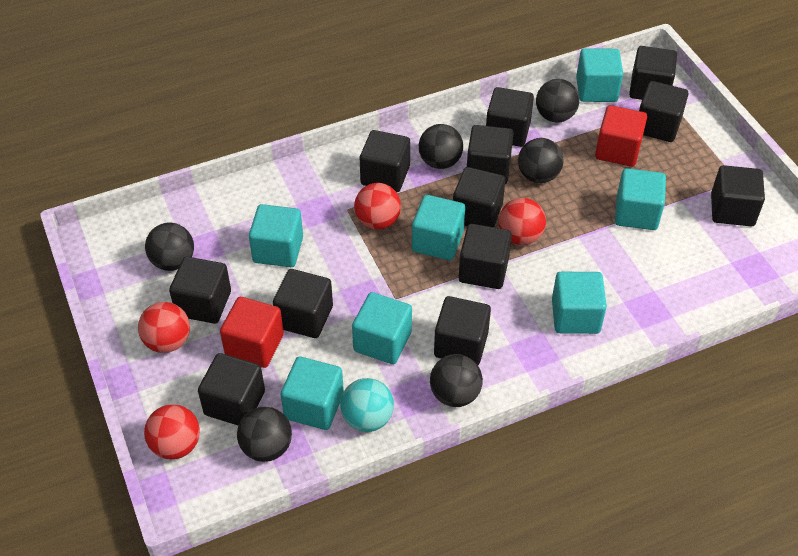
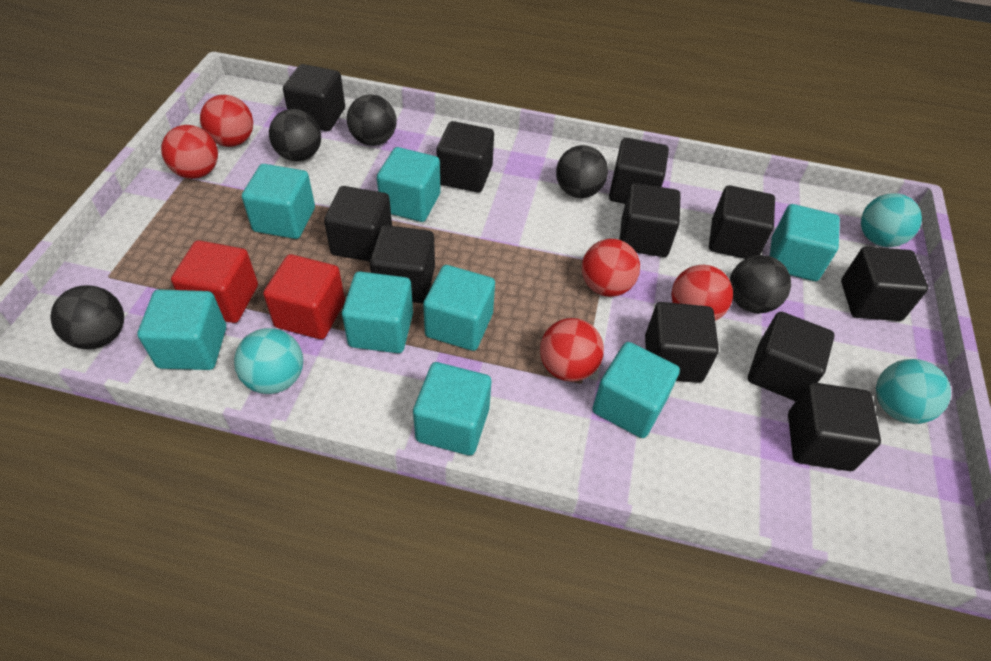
black ball: [145,223,194,271] [237,407,292,462] [419,124,463,169] [430,354,483,407] [518,138,564,183] [536,79,579,122] = 6 -> [50,285,124,349] [269,109,321,161] [347,94,396,146] [556,145,608,198] [730,255,791,313] = 5
black cube: [169,257,231,324] [198,353,265,425] [273,269,333,338] [360,130,410,192] [434,296,491,365] [453,167,505,227] [458,224,512,289] [467,125,513,184] [486,87,534,147] [629,46,677,100] [639,81,688,142] [711,165,765,226] = 12 -> [283,64,345,131] [324,186,392,262] [370,225,435,303] [437,121,494,193] [609,138,669,204] [619,183,681,257] [645,302,719,383] [709,185,775,259] [748,312,835,401] [788,382,881,471] [841,247,928,321] = 11
red ball: [138,302,190,353] [144,404,200,459] [354,183,401,230] [499,198,546,245] = 4 -> [161,125,218,179] [200,95,253,147] [540,318,604,382] [582,239,640,297] [671,265,733,321] = 5
turquoise ball: [340,378,394,432] = 1 -> [234,328,303,394] [861,193,922,247] [876,359,951,424] = 3
turquoise cube: [249,204,303,267] [281,357,344,430] [352,292,412,364] [412,195,465,260] [552,272,607,334] [576,48,623,102] [615,168,666,230] = 7 -> [137,289,226,370] [242,164,315,239] [342,271,413,353] [377,147,440,222] [413,362,491,456] [423,265,495,351] [592,342,680,438] [770,204,840,281] = 8

